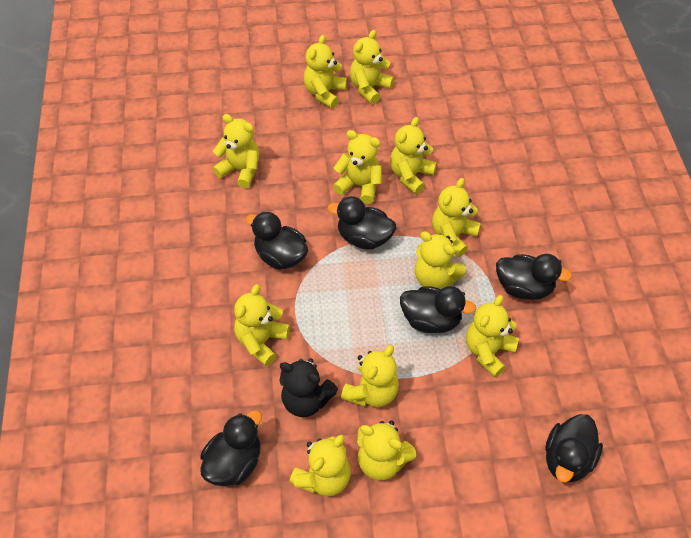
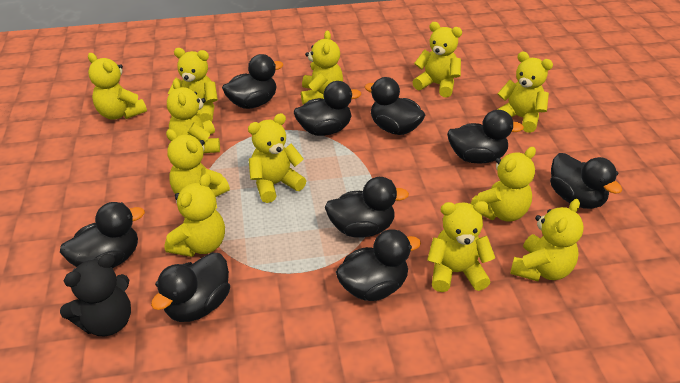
black duck: [200,410,262,486] [245,211,308,270] [327,196,396,250] [400,286,476,333] [496,254,572,300] [545,414,603,483] = 6 -> [60,202,145,268] [151,253,230,322] [222,54,283,109] [294,81,361,136] [325,177,409,238] [336,229,421,301] [365,77,425,135] [447,110,524,164] [550,153,622,209] = 9

